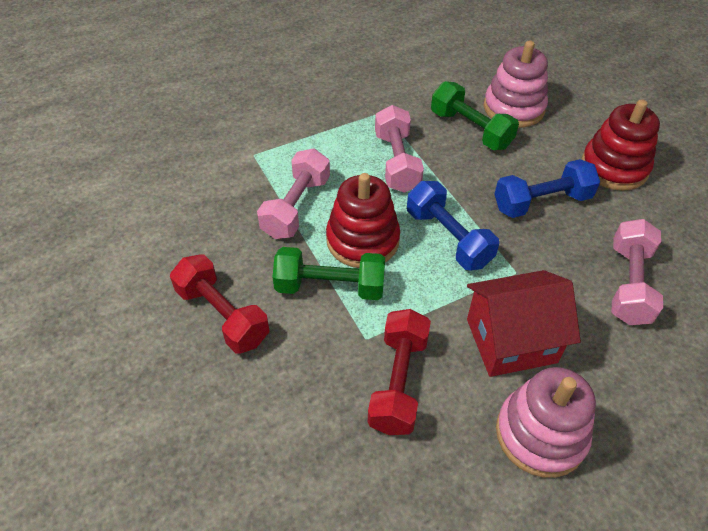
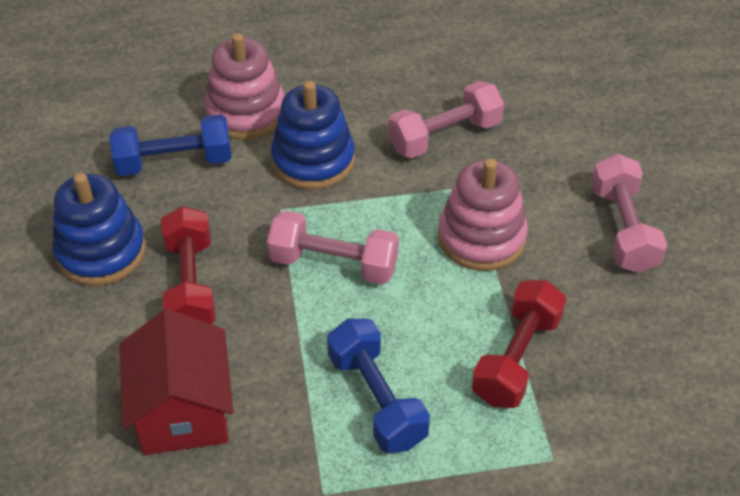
blue stacking toy: none = 0 -> [52,173,146,286] [271,81,355,190] = 2
green dumbbell: [272,247,385,300] [431,81,519,150] = 2 -> none = 0
red stacking toy: [326,173,400,268] [581,99,660,191] = 2 -> none = 0

